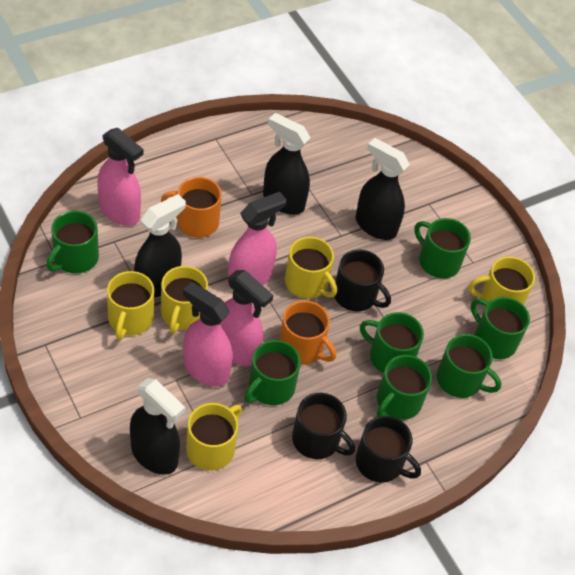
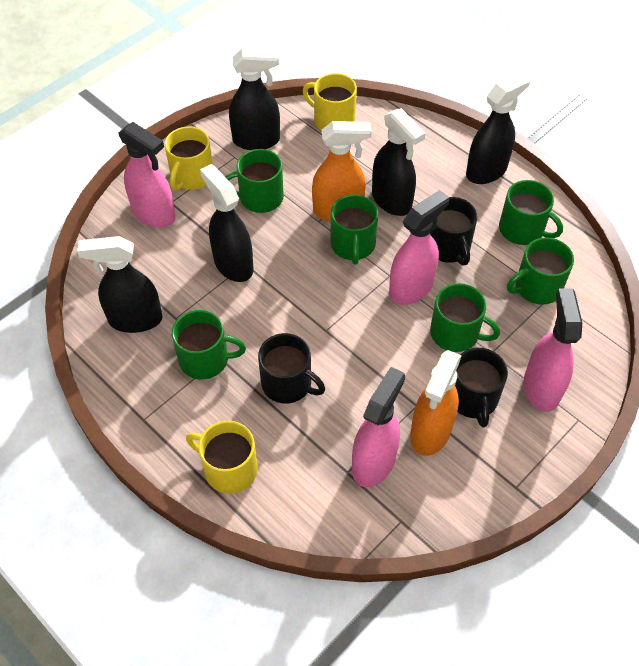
black spray bottle: [130,378,185,475] [134,194,186,298] [263,113,310,215] [356,138,410,240] = 4 -> [77,236,163,333] [200,164,253,282] [229,48,280,150] [372,108,426,216] [466,72,530,184] = 5
green mug: [47,211,99,274] [244,340,301,405] [360,312,424,373] [377,355,432,420] [414,218,471,278] [437,334,501,398] [471,297,530,359] = 7 -> [172,310,246,379] [225,149,284,213] [330,195,378,264] [430,283,500,352] [499,180,563,245] [507,237,574,305] = 6
orange mug: [161,177,222,238] [279,301,336,364] = 2 -> none = 0
orange spray bottle: none = 0 -> [312,121,372,222] [410,350,462,456] = 2
yellow mug: [107,271,154,340] [161,266,208,334] [186,403,242,471] [285,237,337,299] [468,256,535,308] = 5 -> [165,127,213,191] [186,421,258,494] [303,73,357,130] = 3

